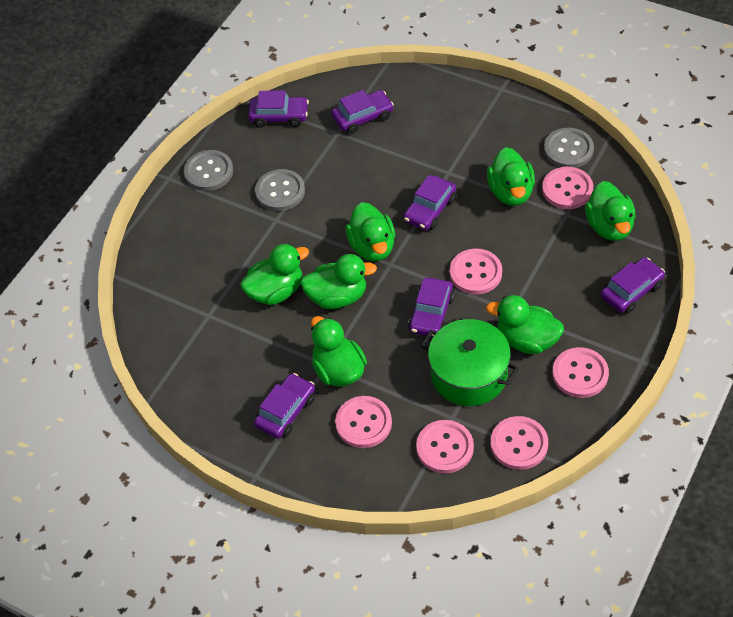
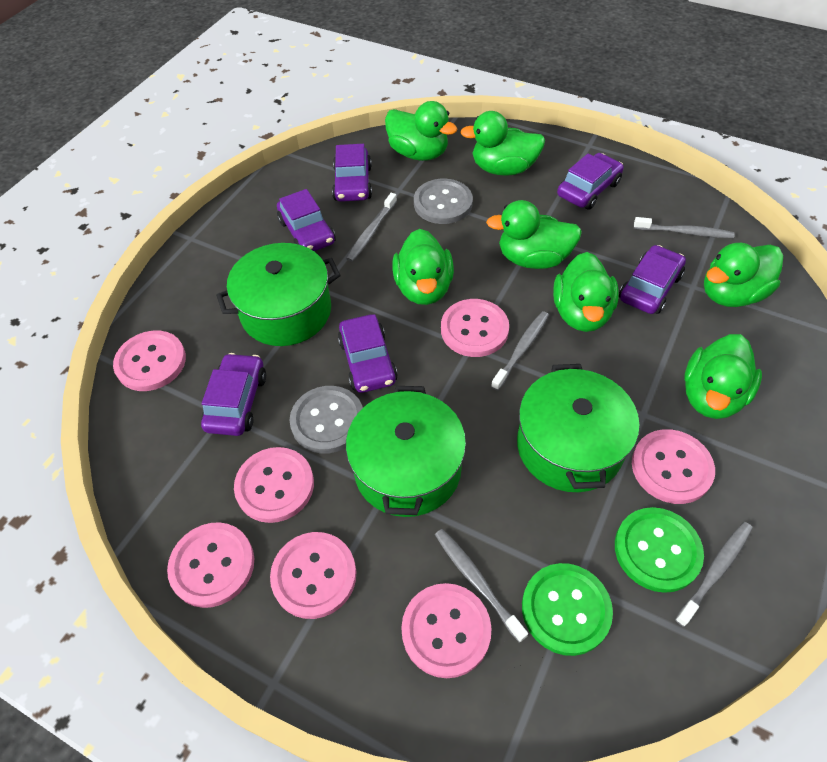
green button: none = 0 -> [522,563,613,656] [615,507,704,593] = 2
green pot: [421,319,519,406] = 1 -> [216,243,341,346] [346,386,466,517] [517,364,639,492] = 3
grey button: [184,150,233,191] [255,169,305,211] [544,128,594,168] = 3 -> [289,386,363,454] [414,179,473,224] = 2
grey toothbrush: none = 0 -> [346,193,397,262] [435,529,528,643] [491,311,549,391] [634,217,735,238] [675,522,753,627] = 5
pink button: [335,396,392,448] [416,420,474,473] [450,249,502,294] [491,416,548,470] [542,167,593,209] [552,347,609,398] = 6 -> [113,331,186,391] [167,522,254,608] [234,447,314,523] [270,532,356,619] [401,583,492,678] [441,299,509,357] [632,429,715,504] = 7

